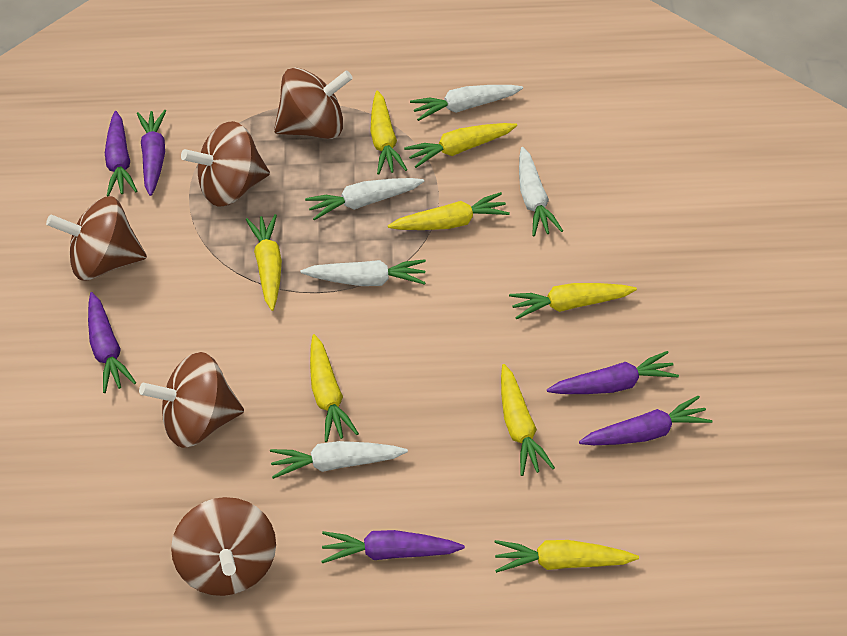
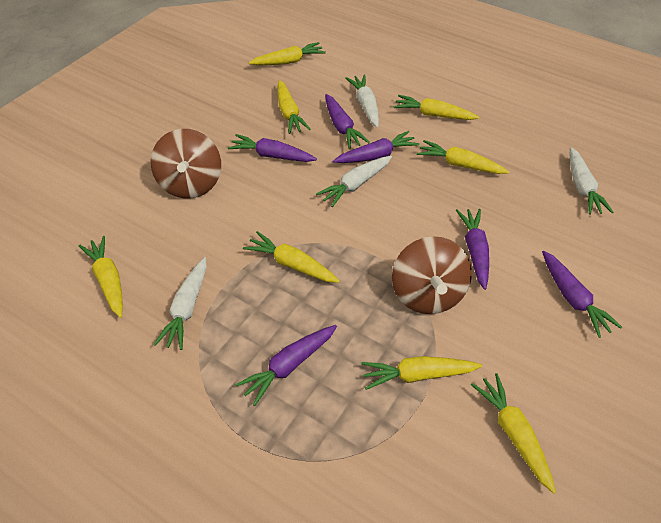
brown spinning top: [46,196,147,280] [139,352,244,448] [171,497,276,596] [181,121,270,207] [274,68,353,139] = 5 -> [151,129,221,198] [392,236,472,314] = 2
white carrot: [270,441,408,479] [301,259,426,286] [305,178,424,220] [410,85,523,121] [519,147,563,236] = 5 -> [153,257,207,350] [316,156,392,207] [345,75,379,128] [570,147,613,215] = 4

